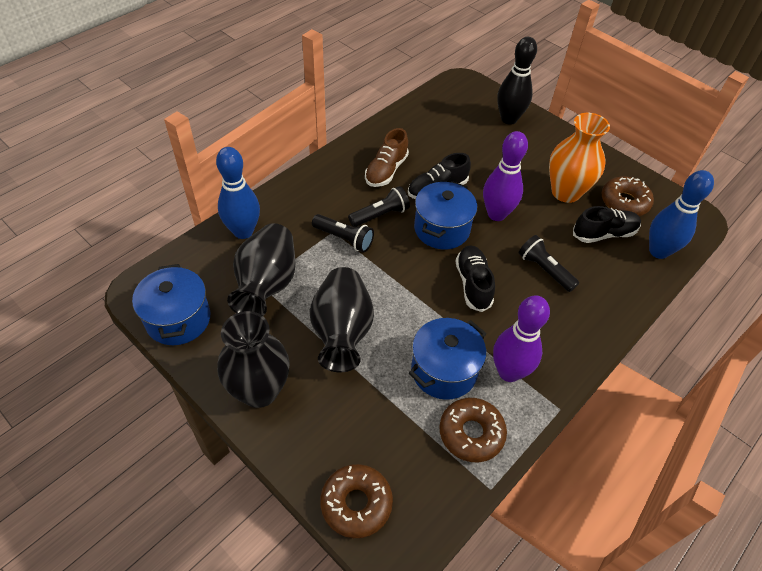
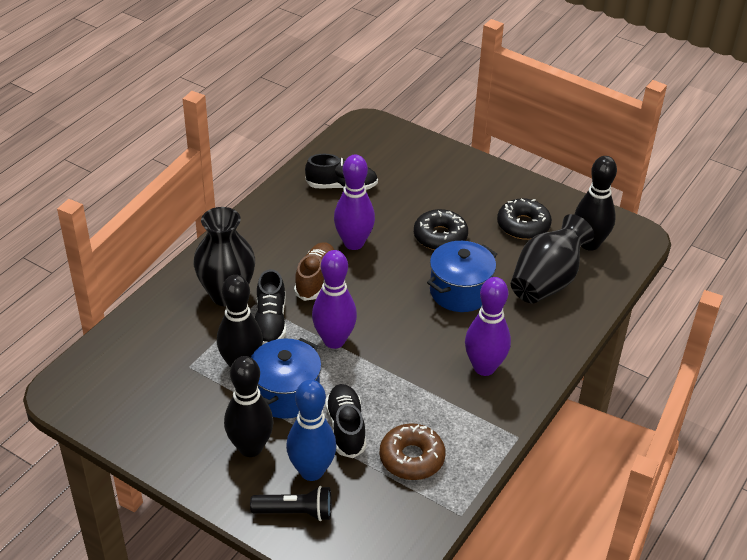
black bowling pin: [497,37,537,125] = 1 -> [217,275,263,368] [224,356,274,457] [574,156,617,251] = 3
black donut: none = 0 -> [414,209,468,250] [497,198,552,240] = 2
black flashlight: [312,214,374,252] [348,186,410,227] [518,235,579,292] = 3 -> [250,486,332,521] = 1
black vase: [217,311,290,408] [227,223,295,316] [310,267,374,372] = 3 -> [194,207,255,307] [511,214,594,303] = 2
blue bowling pin: [216,147,260,239] [649,170,714,259] = 2 -> [286,379,337,481] = 1
blue pot: [132,264,210,345] [409,318,486,400] [414,181,477,249] = 3 -> [251,338,322,419] [427,241,497,312] = 2
brown donut: [320,464,393,538] [439,398,507,462] [602,177,654,216] = 3 -> [380,423,445,480] = 1
orange vase: [549,113,610,203] = 1 -> none = 0
purple bowling pin: [483,131,528,221] [493,295,550,382] = 2 -> [312,250,357,349] [334,154,375,250] [465,277,511,376] = 3

